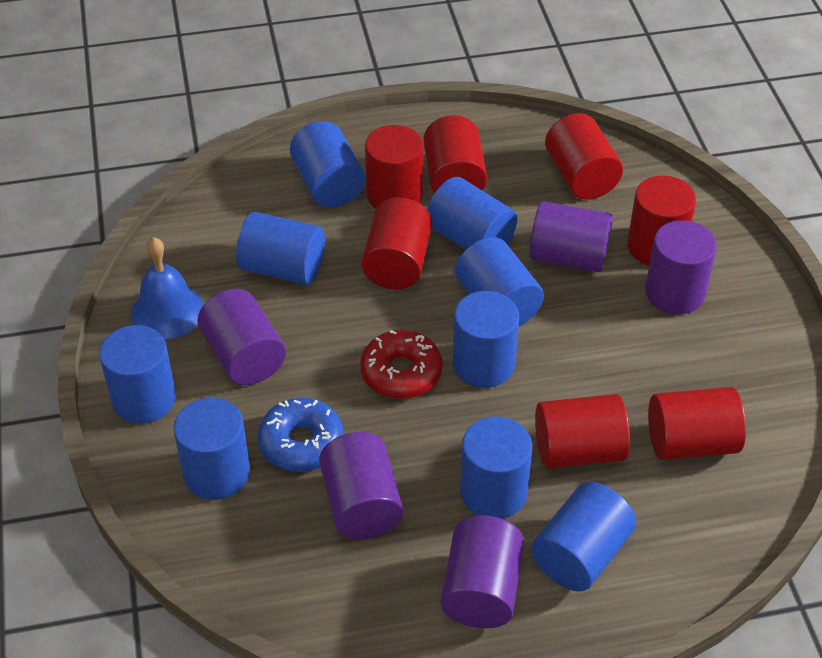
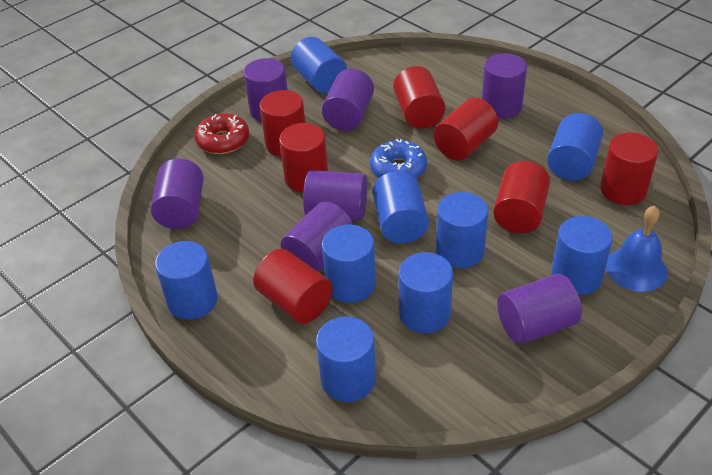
purple cylinder: [198,289,286,385] [319,432,403,539] [441,515,524,628] [529,201,613,272] [645,220,717,314] = 5 -> [151,158,204,229] [243,58,288,122] [281,201,353,272] [303,170,367,220] [322,68,374,131] [482,53,527,118] [497,274,582,344] = 7

